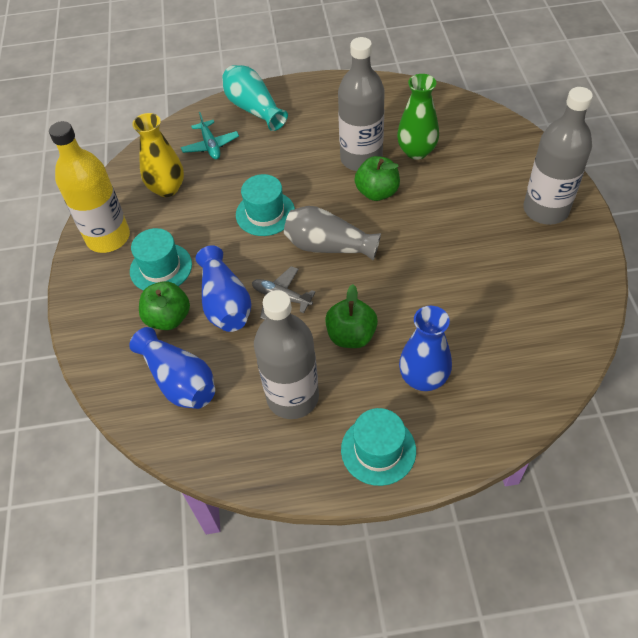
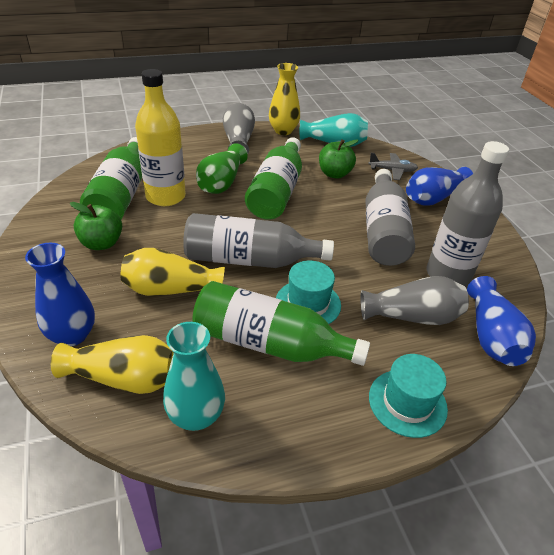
green apple: [139,281,190,330] [325,284,378,348] [355,156,400,201] = 3 -> [70,202,122,250] [319,139,359,179] = 2
green bottle: none = 0 -> [80,137,142,219] [192,281,370,366] [245,137,302,220] = 3
grey vase: [284,206,381,261] = 1 -> [223,103,255,154] [360,276,469,325] = 2
turquoise hat: [130,228,192,291] [236,174,295,236] [341,408,416,486] = 3 -> [276,260,341,324] [369,354,448,438] = 2
turquoise plane: [181,112,239,159] = 1 -> none = 0
turquoise vase: [222,65,288,131] = 1 -> [163,322,225,431] [300,113,368,147] = 2
yellow vase: [132,113,184,197] = 1 -> [51,335,174,394] [121,248,225,296] [269,63,300,135] = 3

